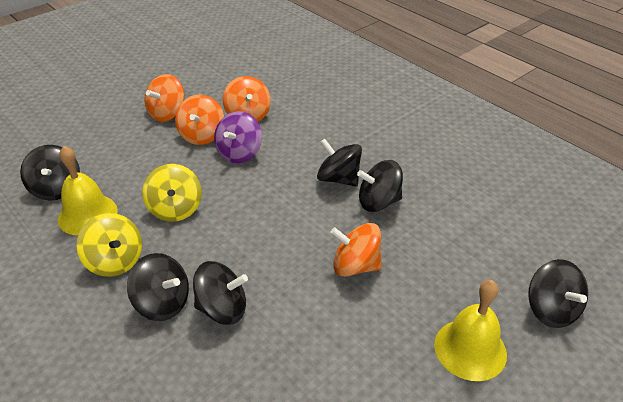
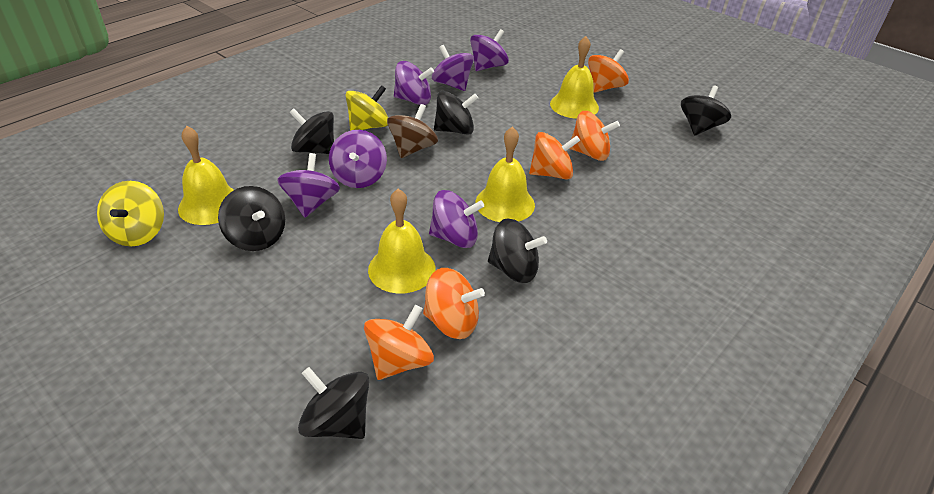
brown spinning top: none = 0 -> [387,104,438,158] = 1
orange spinning top: [144,74,185,122] [175,95,224,145] [223,76,271,122] [330,223,382,277] = 4 -> [364,305,434,380] [423,268,485,339] [529,132,580,179] [570,111,620,161] [588,49,629,93] = 5
purple spinning top: [214,111,262,163] = 1 -> [277,153,340,218] [329,130,387,188] [394,61,434,105] [429,190,484,248] [432,45,474,91] [470,29,509,71] = 6
yellow bell: [58,146,118,235] [434,280,507,381] = 2 -> [178,126,234,225] [368,189,436,293] [475,126,535,222] [550,36,599,119] = 4

